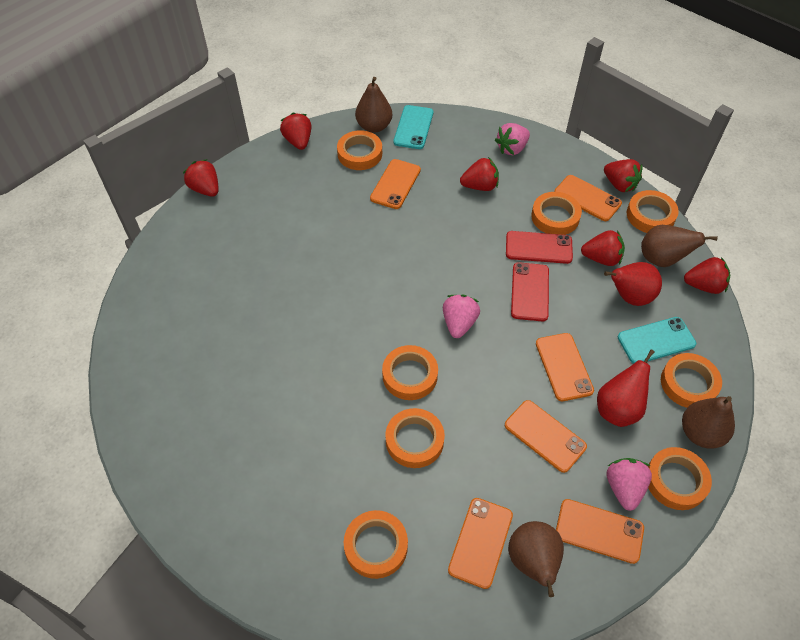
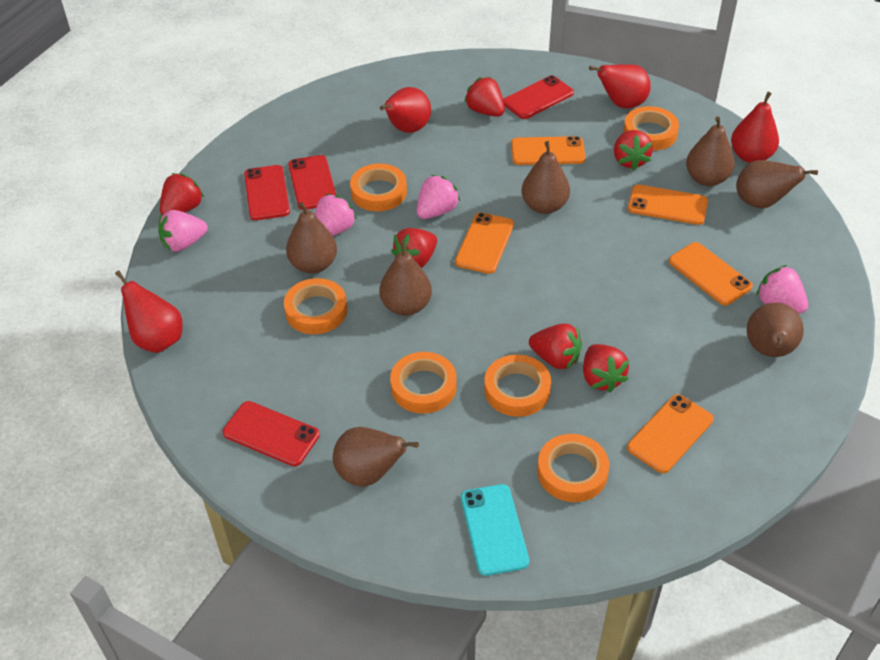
brown pear: [355,77,392,133] [508,521,564,597] [641,225,718,267] [682,396,735,449] = 4 -> [286,202,337,274] [333,427,419,487] [379,241,432,316] [522,141,570,214] [686,116,735,186] [736,160,818,209] [747,303,804,357] = 7
orange phone: [370,159,421,209] [448,498,513,589] [505,400,587,473] [536,333,594,401] [554,175,622,221] [556,499,644,564] = 6 -> [455,212,514,274] [511,136,586,165] [627,394,714,473] [628,184,708,225] [669,242,753,305] = 5
orange tape: [337,130,382,170] [344,510,408,579] [382,345,438,400] [385,408,445,468] [531,192,582,235] [627,190,679,233] [648,447,712,510] [661,353,722,408] = 8 -> [284,278,347,334] [350,163,407,211] [390,352,457,413] [484,355,551,417] [537,434,609,502] [623,106,679,151] = 6
pink strawberry: [443,295,480,338] [495,123,530,155] [606,458,652,511] = 3 -> [158,210,208,252] [315,194,357,236] [417,175,460,219] [756,265,808,313] = 4
red pear: [597,349,655,427] [604,262,662,306] = 2 -> [115,270,183,353] [380,87,431,133] [589,64,651,109] [731,92,779,163] = 4
red phone: [506,231,573,264] [511,262,549,321] = 2 -> [222,401,320,466] [244,165,290,221] [288,155,336,210] [503,75,574,119] = 4
turquoise phone: [394,105,433,149] [618,317,696,364] = 2 -> [461,484,529,576] = 1

